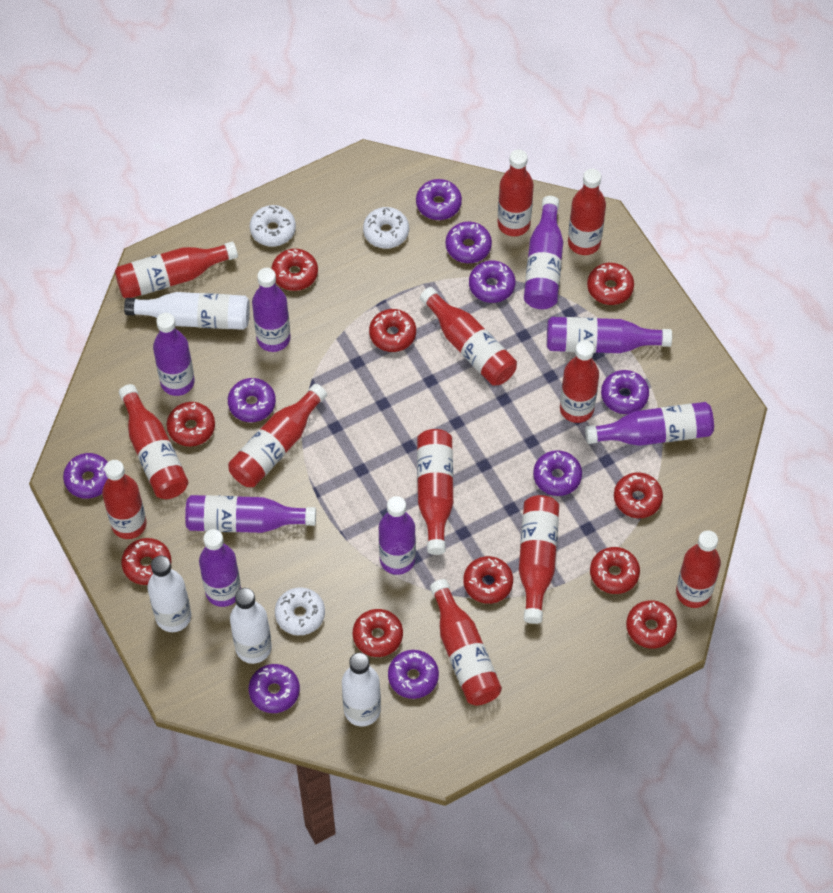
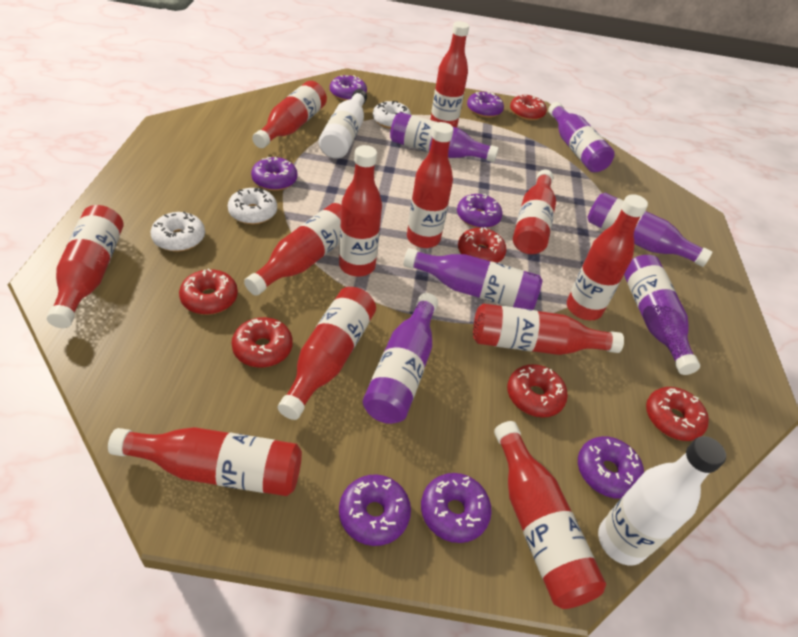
purple bottle: [153,313,195,396] [185,495,316,533] [199,529,241,607] [252,268,291,352] [379,496,416,575] [524,196,563,309] [547,317,672,353] [585,402,714,446] = 8 -> [363,293,438,424] [390,112,499,162] [403,248,542,310] [548,102,615,172] [588,193,712,267] [624,255,700,375] = 6
purple donut: [63,453,108,499] [228,378,276,422] [249,664,300,713] [388,650,439,699] [416,179,462,220] [445,222,492,263] [469,261,515,303] [533,450,582,496] [601,370,649,414] = 9 -> [251,157,298,191] [330,75,367,101] [339,474,411,546] [421,473,492,543] [457,194,503,228] [467,92,504,118] [578,436,644,499] = 7
red donut: [121,538,171,585] [167,402,215,446] [271,249,318,291] [353,609,403,657] [369,309,416,352] [463,556,513,604] [587,263,634,305] [590,547,640,594] [614,472,663,518] [626,600,677,648] = 10 -> [179,269,238,315] [232,317,293,368] [458,227,507,263] [507,364,568,417] [510,95,547,121] [646,387,709,441] = 6
white bottle: [124,292,250,330] [147,556,191,632] [230,588,272,664] [342,653,381,726] = 4 -> [318,89,367,159] [598,436,726,565] = 2

